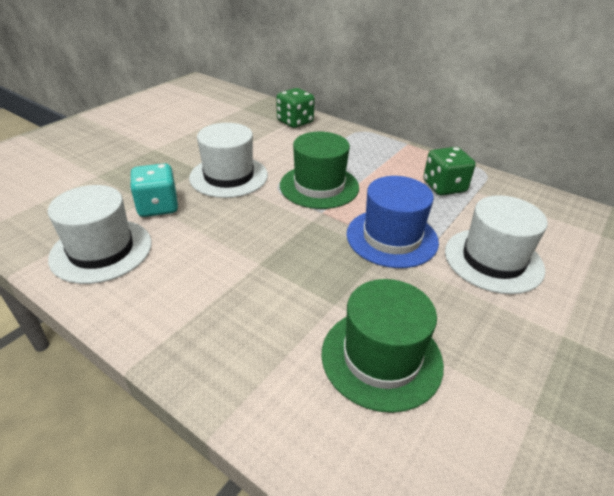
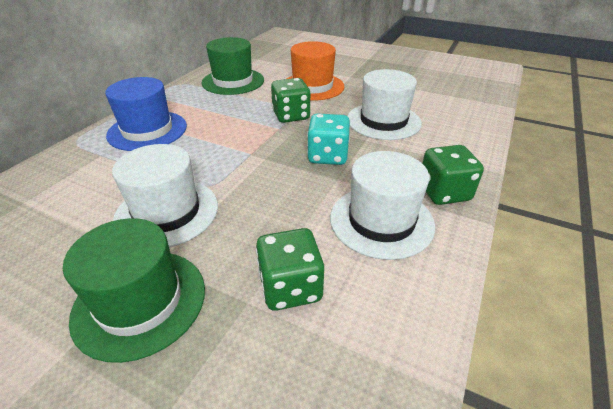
green dice: [276,88,315,128] [423,147,476,196] = 2 -> [256,228,324,311] [271,78,311,123] [422,145,484,205] = 3
orange hat: none = 0 -> [287,41,345,101] = 1

